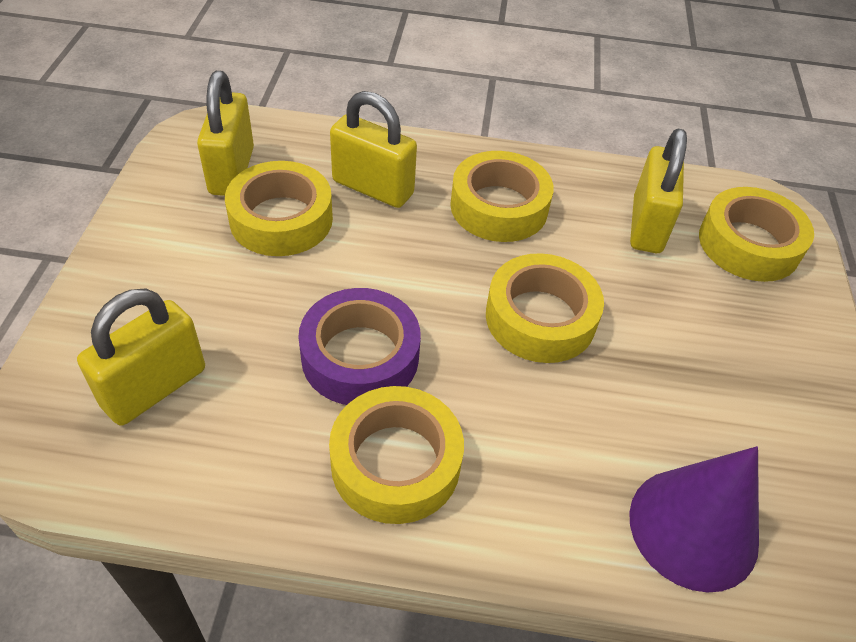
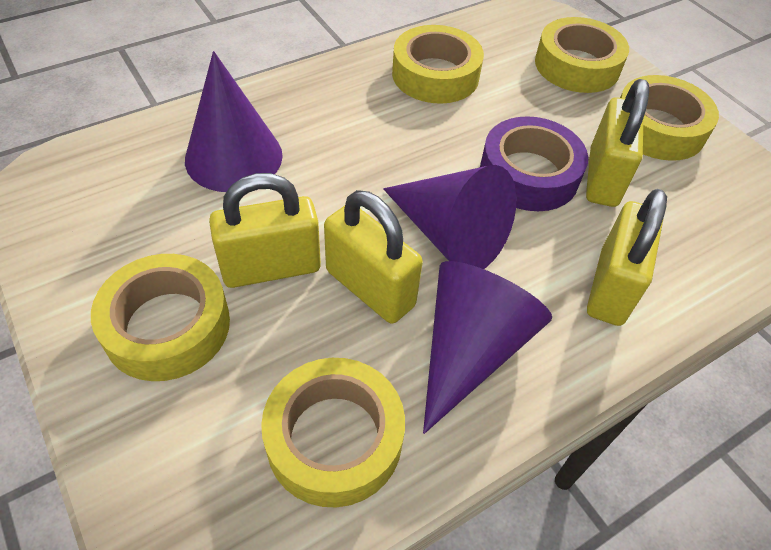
purple cone: [629,446,759,593] = 1 -> [185,51,283,192] [383,165,516,269] [423,261,552,434] = 3

